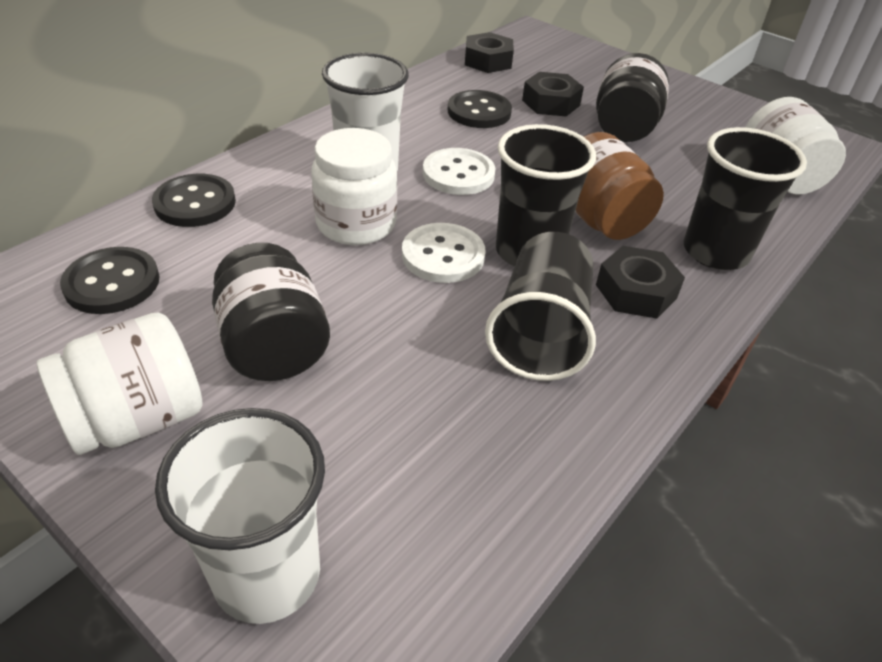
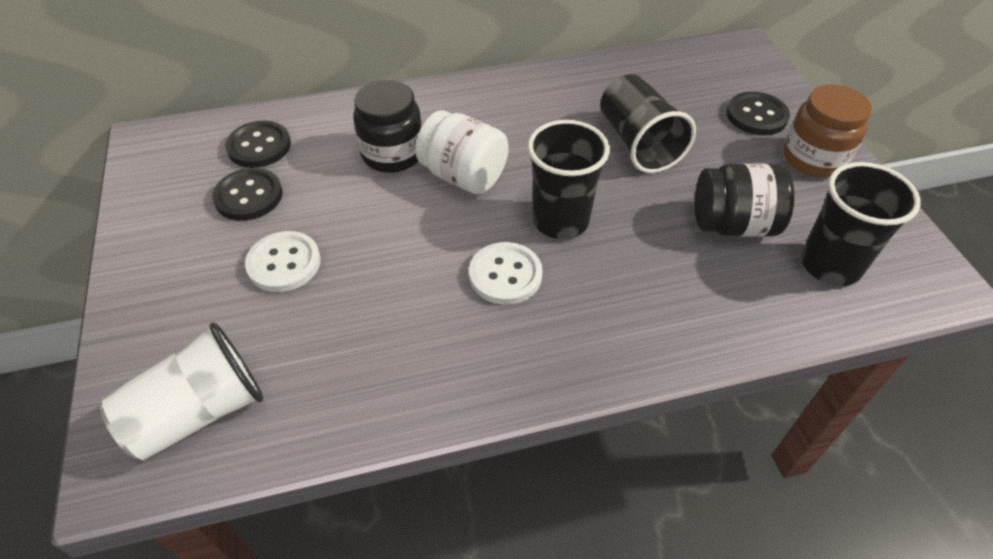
black nut: [465,32,514,73] [522,72,584,117] [596,246,685,319] = 3 -> none = 0
white cup: [155,408,325,624] [322,53,409,171] = 2 -> [100,322,263,460] = 1
white jar: [37,313,203,455] [311,128,397,245] [745,97,846,195] = 3 -> [415,110,509,194] = 1

